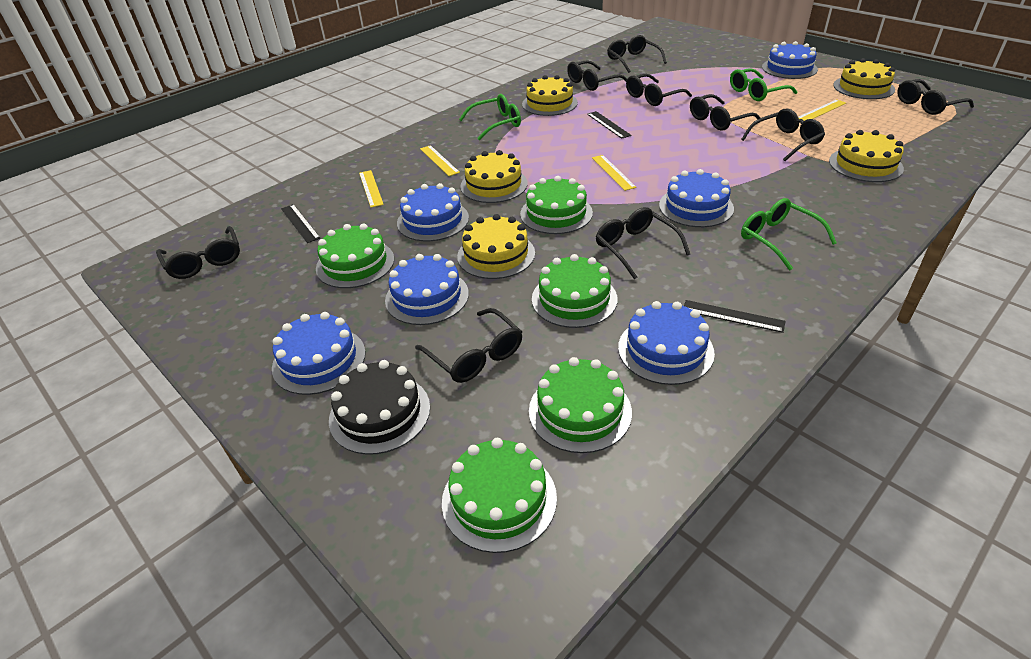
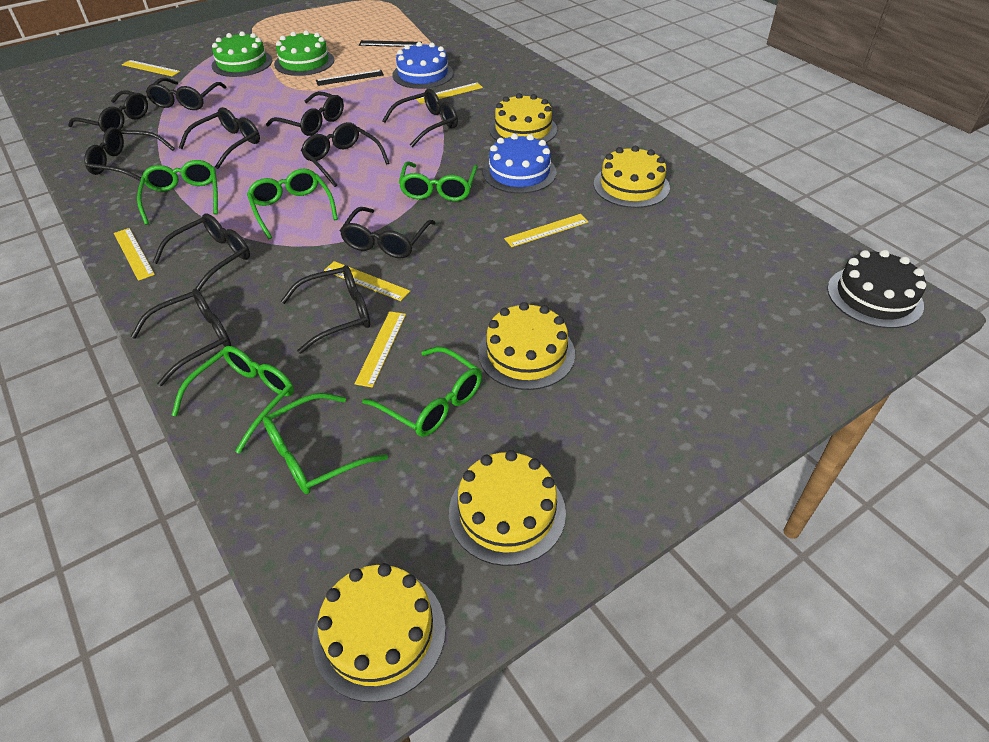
black glasses: [156,226,240,279] [415,308,522,383] [567,60,627,91] [596,207,690,280] [607,35,667,73] [626,74,692,106] [690,94,760,130] [741,109,825,161] [897,79,974,115] = 9 -> [68,90,148,132] [84,127,175,181] [131,289,231,386] [146,78,227,110] [153,214,250,291] [179,107,260,169] [266,91,344,136] [281,265,370,354] [301,122,389,187] [340,207,435,258] [382,89,458,147] = 11
black ruler: [281,204,320,243] [587,111,632,139] [684,300,786,333] = 3 -> [316,70,384,86] [359,40,422,47] = 2
blue cake: [272,312,366,395] [385,254,469,325] [397,183,469,241] [618,301,715,385] [659,169,734,227] [762,41,818,79] = 6 -> [392,42,453,89] [483,133,557,194] = 2
green cake: [316,223,394,288] [442,438,557,553] [520,176,593,234] [529,357,632,453] [532,254,617,328] = 5 -> [212,31,273,77] [274,30,334,76] = 2
green glasses: [459,94,521,141] [730,68,797,101] [741,198,837,271] = 3 -> [137,160,218,225] [172,346,294,454] [247,168,338,239] [263,393,388,494] [362,347,482,437] [399,161,478,201] = 6
yellow ruler: [359,170,384,208] [420,145,460,176] [592,155,636,191] [798,99,846,121] = 4 -> [114,228,155,281] [122,60,180,77] [324,261,410,301] [355,311,406,388] [416,82,483,104] [504,214,588,247] = 6

